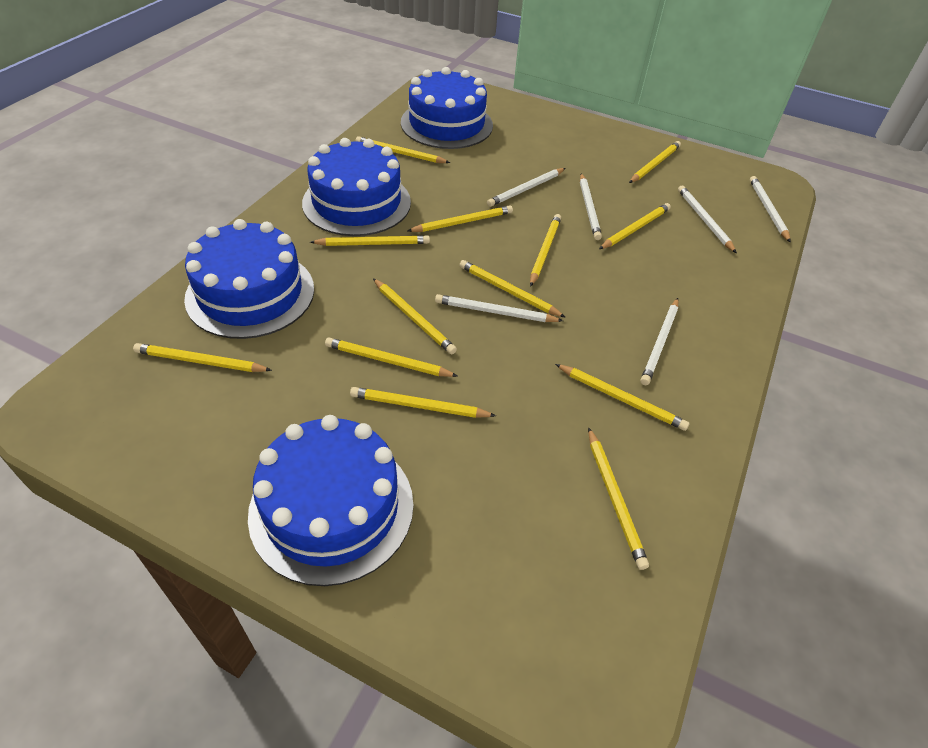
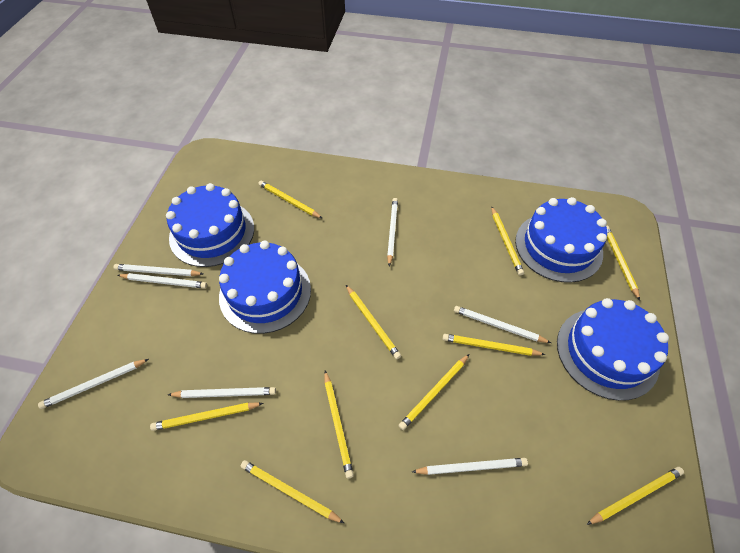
white pencil: [435,294,563,322] [487,168,566,207] [580,173,602,240] [640,298,678,385] [678,186,737,253] [750,176,791,243] = 6 -> [38,359,149,409] [113,264,203,276] [118,273,207,289] [168,387,276,398] [387,198,398,267] [412,458,528,475] [454,306,551,343] = 7
yellow pencil: [133,343,272,372] [310,235,430,246] [325,338,458,377] [350,387,496,418] [356,136,450,163] [373,278,457,354] [408,205,513,232] [459,260,566,318] [530,214,561,287] [555,364,689,431] [588,427,649,570] [599,203,671,249] [629,141,681,183] = 13 -> [150,403,263,431] [241,460,344,523] [258,180,323,219] [324,371,354,479] [346,285,401,359] [398,354,470,430] [443,334,546,356] [491,206,524,276] [586,467,684,525] [606,226,640,300] = 10

